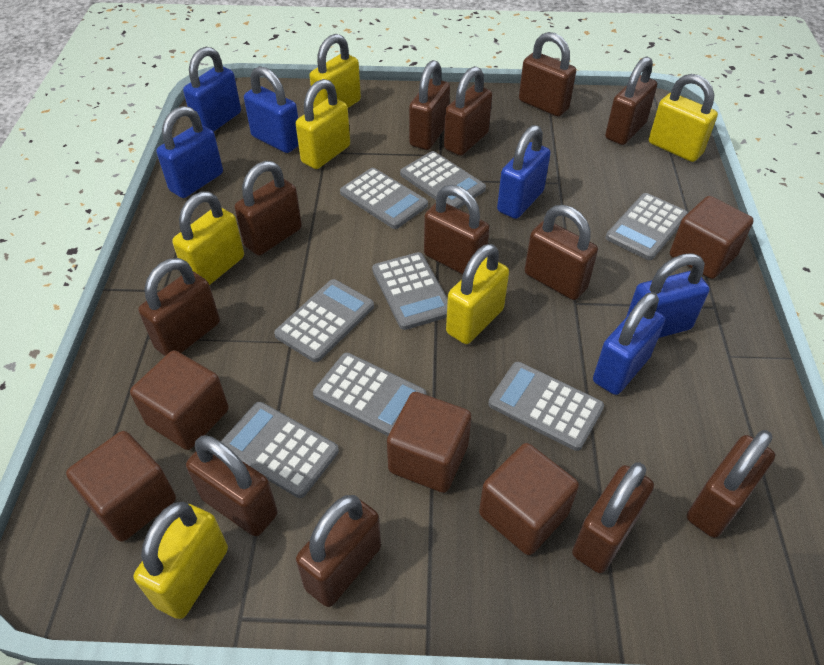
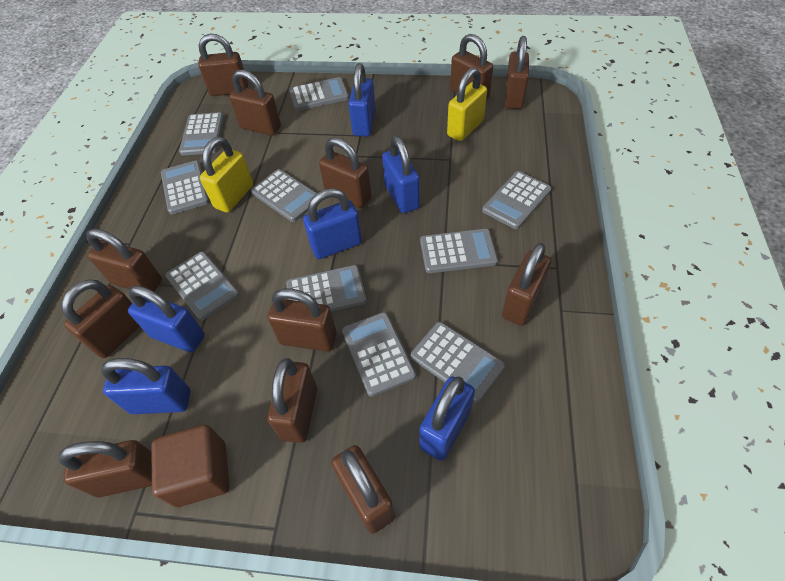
brown cube: [66,431,176,542] [130,350,228,450] [387,392,471,493] [479,443,579,555] [670,196,754,279] = 5 -> [151,425,229,507] = 1
grey calculator: [220,402,339,498] [274,279,374,362] [313,353,426,436] [340,168,428,229] [372,252,448,330] [400,151,486,209] [488,362,604,451] [606,193,688,260] = 8 -> [161,160,209,214] [165,252,239,321] [179,112,224,155] [251,169,317,222] [286,265,366,311] [289,77,349,111] [342,312,416,397] [411,322,505,403] [420,229,498,273] [482,171,552,229] = 10
yellow padlock: [134,502,228,619] [172,191,244,285] [296,79,350,169] [309,34,361,108] [446,244,509,344] [649,74,718,162] = 6 -> [200,137,253,213] [447,67,487,141] = 2

